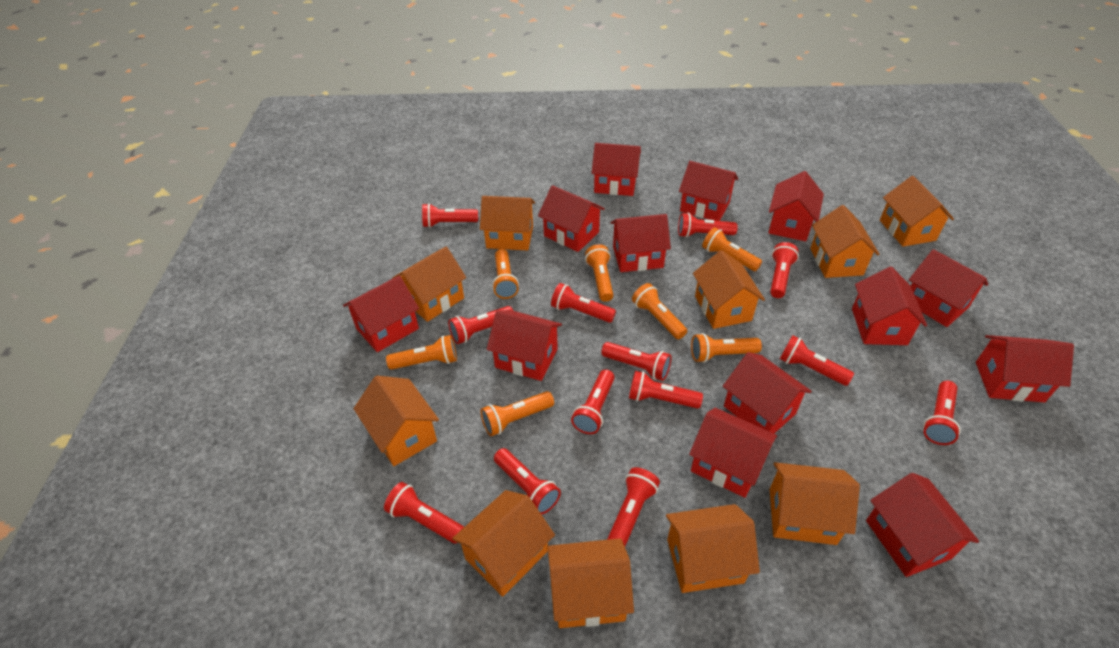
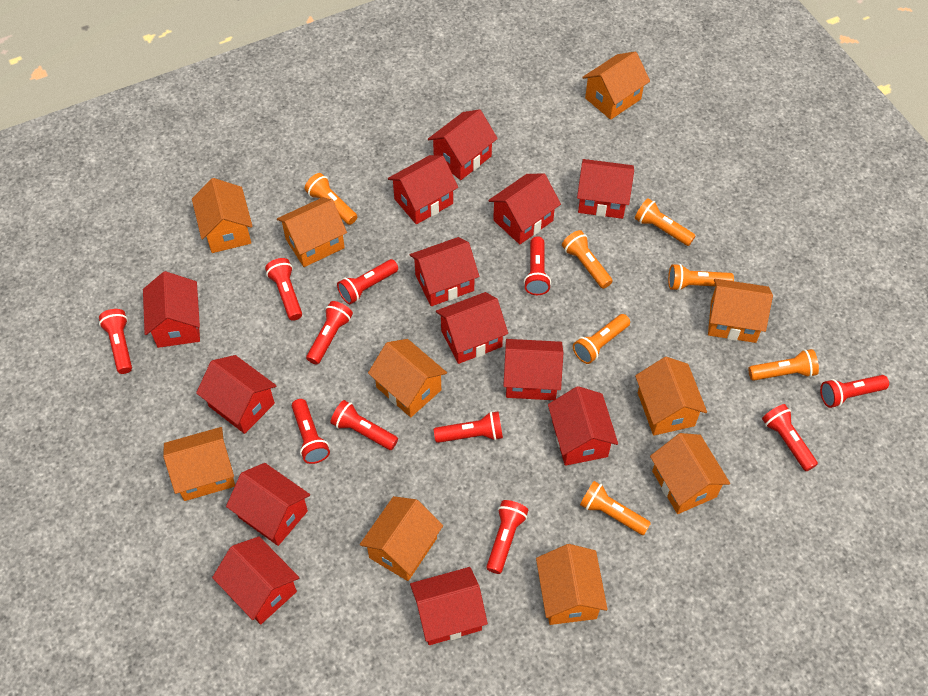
red flashlight: [384,482,464,544] [422,203,478,228] [448,306,513,344] [494,448,561,515] [551,283,616,323] [571,369,615,434] [601,342,671,381] [607,467,660,546] [629,371,703,409] [678,213,738,237] [770,242,799,298] [780,335,854,386] [923,381,961,445] = 13 -> [99,309,132,374] [265,258,302,321] [292,399,330,464] [306,301,353,365] [330,400,398,450] [337,259,398,304] [434,411,503,443] [486,500,528,574] [524,236,551,295] [762,404,818,471] [820,375,889,408] = 11

